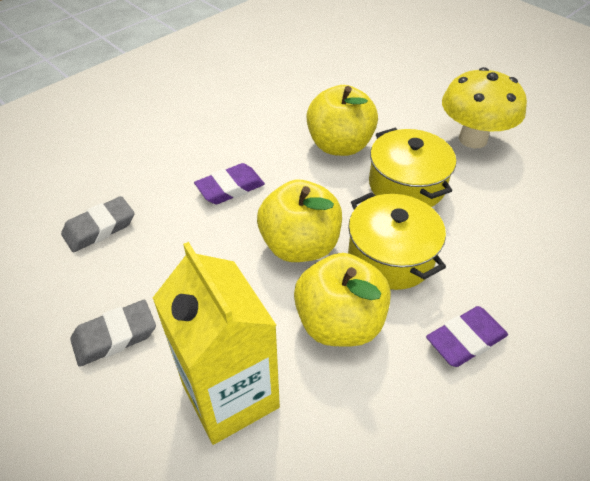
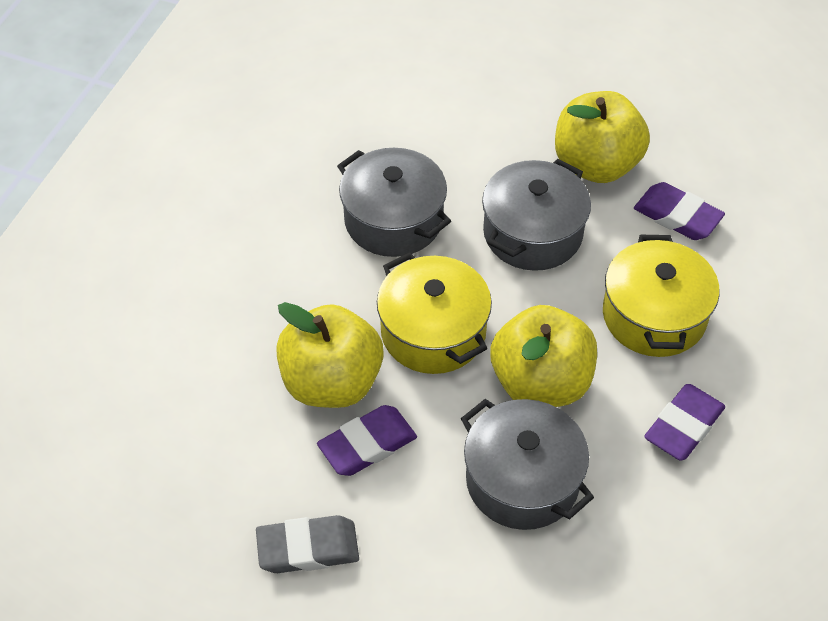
grey eraser: [61,196,135,252] [70,300,156,367] = 2 -> [256,515,359,573] = 1
grey pot: none = 0 -> [337,148,451,257] [461,399,594,530] [482,159,591,271] = 3
purple eraser: [194,163,265,204] [426,306,508,367] = 2 -> [317,405,417,476] [634,182,725,240] [644,384,725,461] = 3
yellow carton: [153,242,280,445] = 1 -> none = 0
yellow mushroom: [442,67,527,148] = 1 -> none = 0

